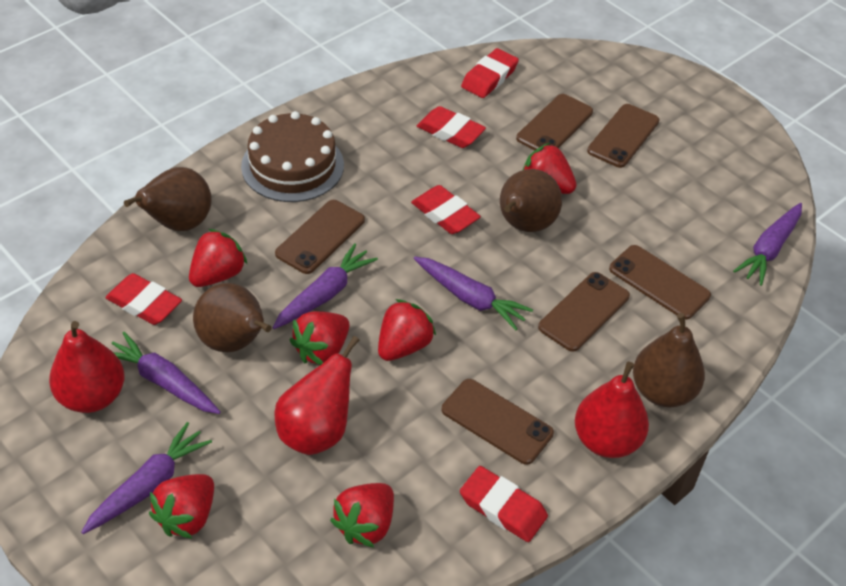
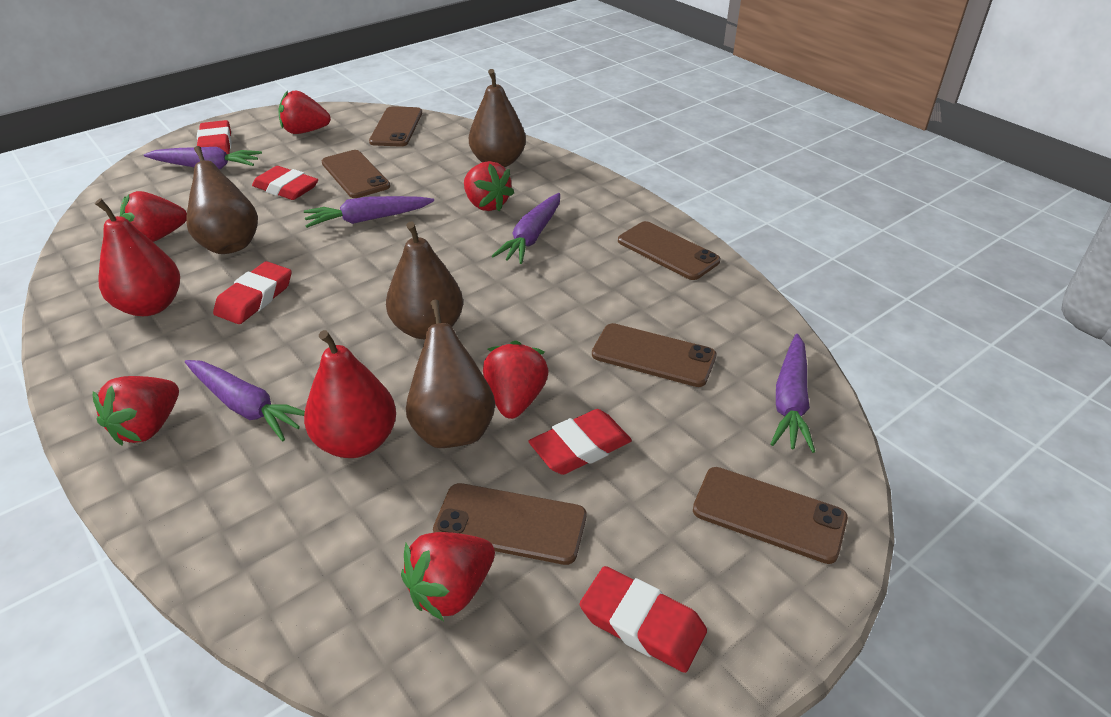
brown cake: [241,111,344,202] = 1 -> none = 0
red pear: [49,321,125,413] [275,336,360,455] [575,362,649,458] = 3 -> [95,199,180,316] [304,330,396,458] = 2

